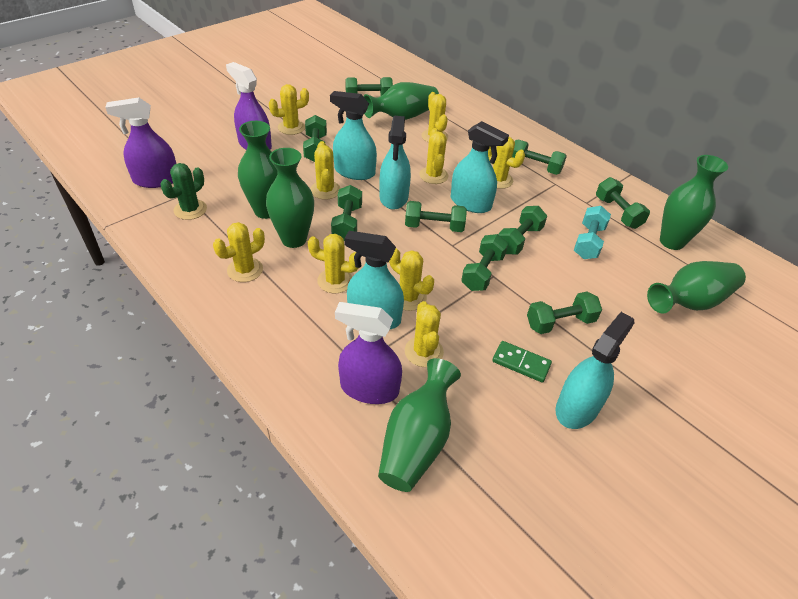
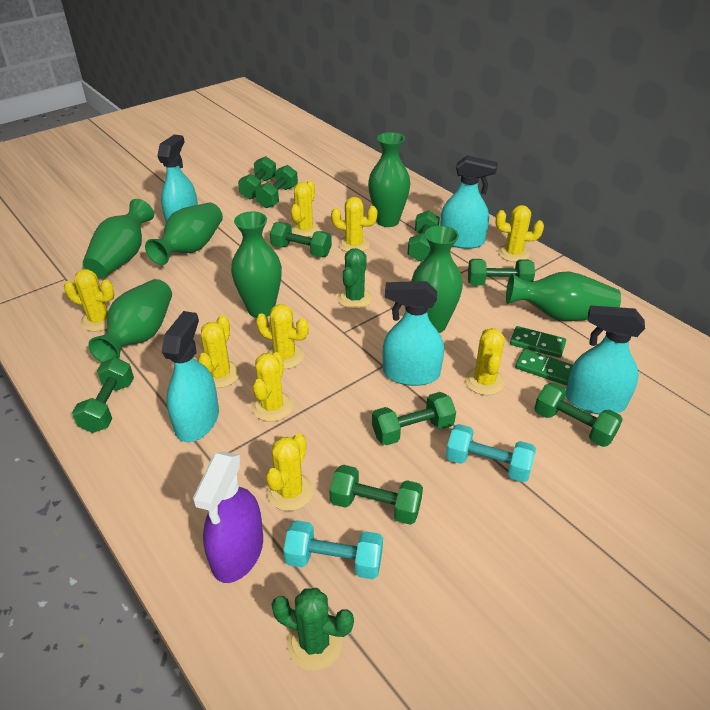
green cactus: [160,163,207,220] = 1 -> [271,588,354,671] [338,248,372,309] = 2
green domino: [492,341,552,383] = 1 -> [510,326,566,358] [515,349,573,385] = 2
green vase: [238,121,278,219] [266,148,314,248] [363,82,439,120] [378,358,461,492] [647,261,746,314] [660,155,728,250] = 6 -> [83,199,154,278] [88,279,172,362] [145,203,223,265] [231,211,282,318] [368,132,410,227] [411,226,463,333] [506,272,621,321] = 7
purple spray bottle: [105,97,176,188] [226,62,272,150] [335,302,402,404] = 3 -> [193,452,263,583] = 1
turquoise dumbbell: [574,206,611,259] = 1 -> [283,520,383,579] [446,424,536,482] = 2

